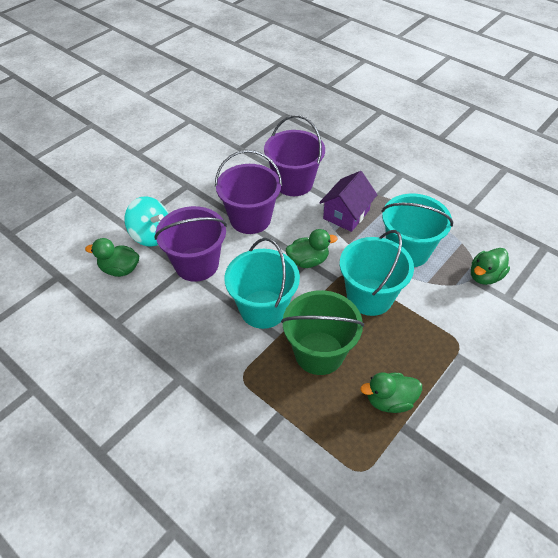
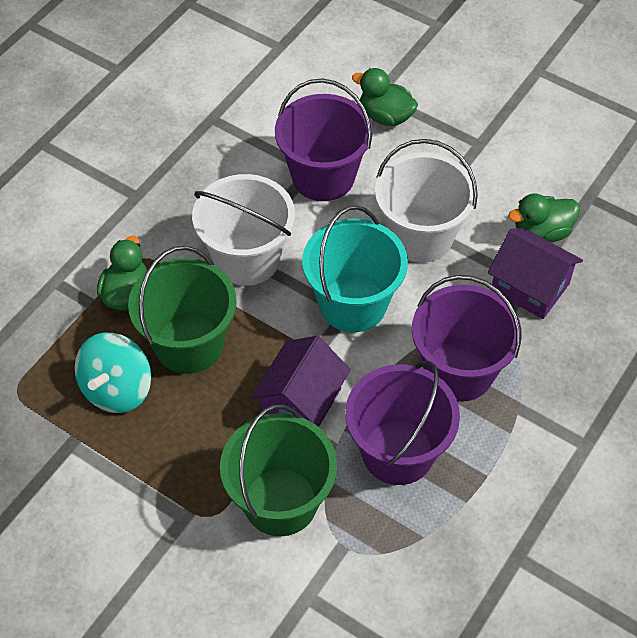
green bucket: [281,290,364,375] = 1 -> [128,246,237,374] [220,405,337,536] = 2
green duck: [85,238,139,277] [286,229,338,268] [360,373,422,413] [471,248,510,285] = 4 -> [97,235,147,310] [352,68,418,126] [508,193,580,242] = 3
purple house: [319,171,377,232] = 1 -> [251,336,351,427] [488,228,583,319] = 2
turquoise bucket: [225,238,300,329] [340,230,414,316] [381,194,453,267] = 3 -> [302,205,408,332] = 1
white bucket: none = 0 -> [192,174,295,286] [375,139,478,263] = 2

